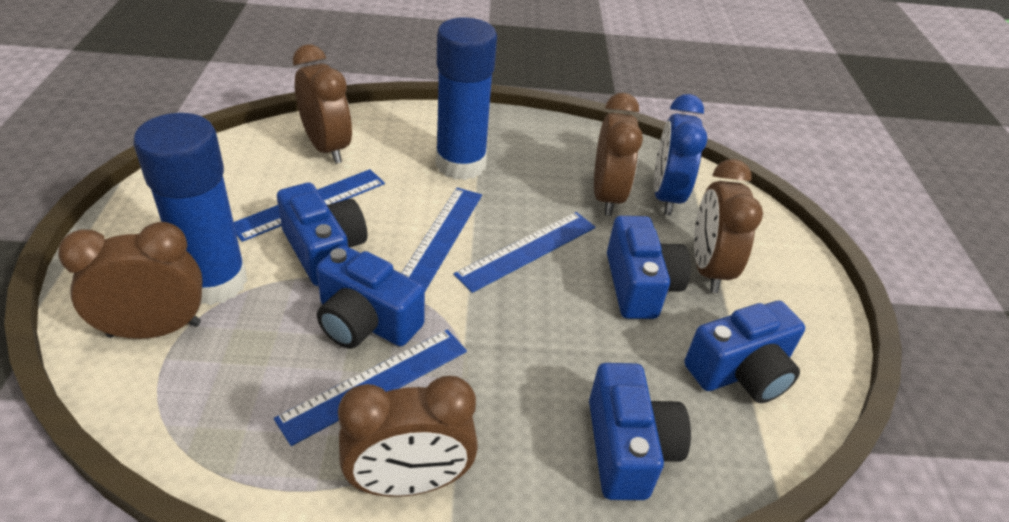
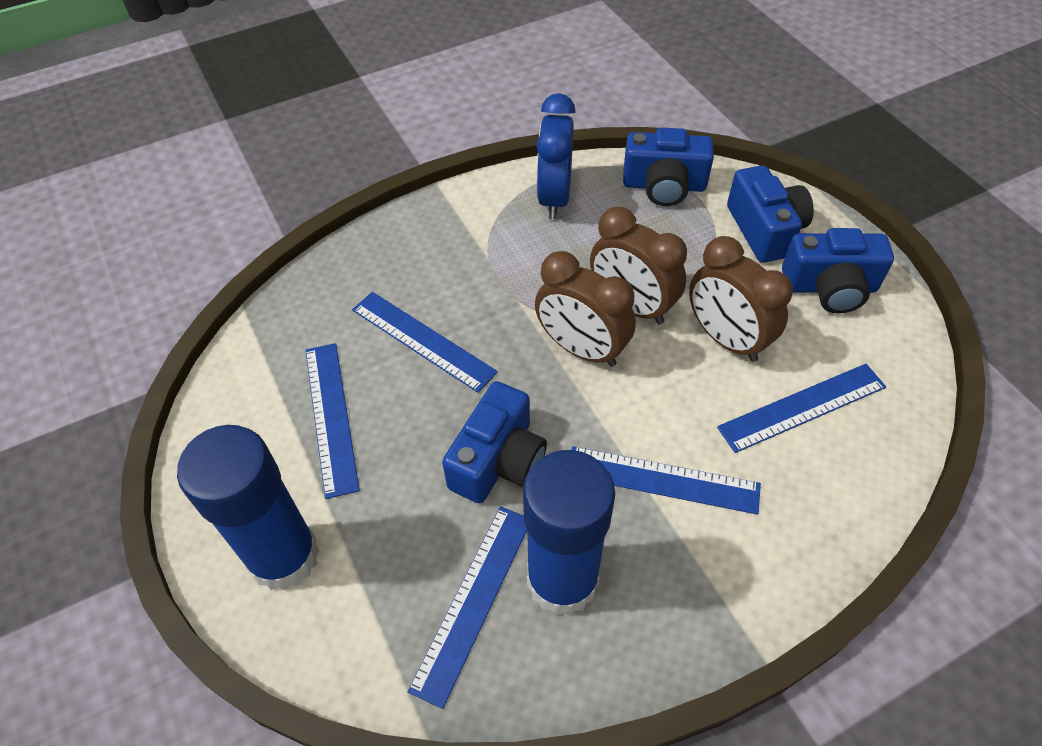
blue camera: [277,183,367,286] [316,245,425,349] [589,363,691,500] [607,216,691,319] [684,301,805,403] = 5 -> [442,381,547,503] [623,127,714,206] [727,165,814,263] [782,228,894,313] = 4
blue ruler: [234,169,385,242] [274,329,467,446] [401,188,482,291] [453,212,595,293] = 4 -> [305,343,360,499] [352,292,498,393] [408,506,527,709] [572,446,761,515] [717,364,886,453] = 5
brown clock: [58,222,202,339] [293,45,352,164] [338,376,478,497] [594,93,643,216] [694,159,763,293] = 5 -> [535,251,636,367] [590,207,687,325] [689,236,793,362] = 3

